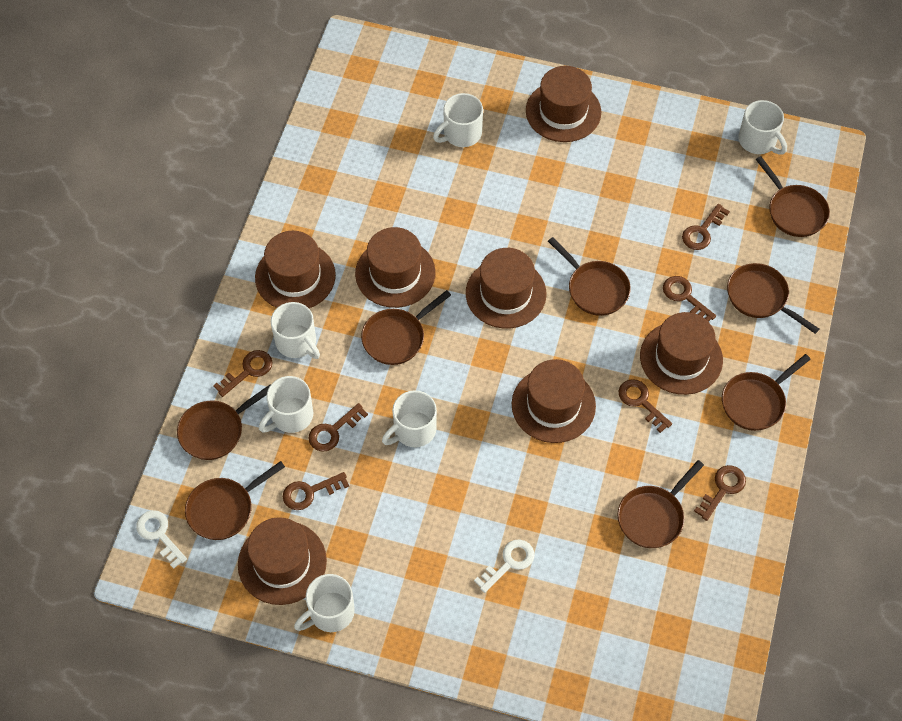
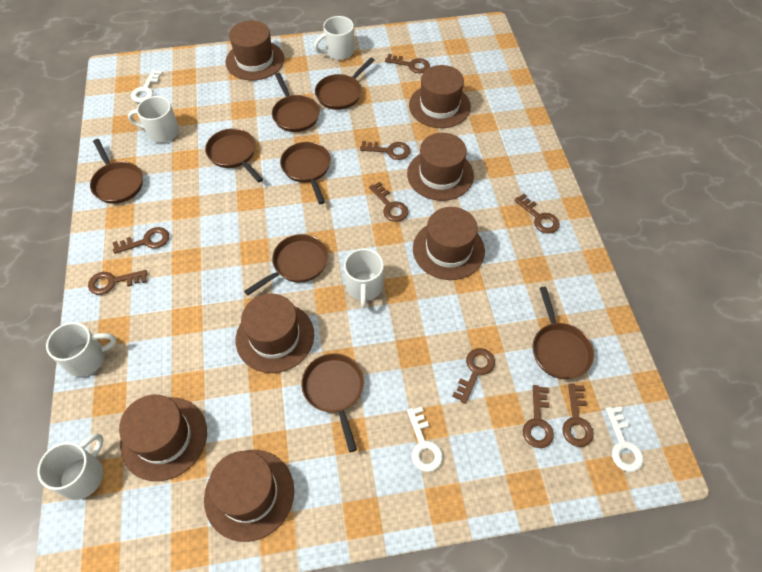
brown key: [213,350,273,397] [283,472,349,510] [308,403,368,451] [618,379,672,433] [663,276,716,322] [682,204,730,250] [694,465,746,521] = 7 -> [88,270,147,295] [113,227,169,254] [360,141,411,160] [369,182,408,222] [385,54,430,73] [452,348,495,404] [514,194,560,234] [523,385,554,448] [562,384,594,447] = 9
white key: [136,510,187,569] [474,539,534,593] = 2 -> [131,69,163,103] [407,406,443,472] [605,407,644,472] = 3
white mug: [259,376,313,433] [271,302,320,359] [294,574,355,632] [382,390,437,447] [433,93,483,147] [738,100,787,155] = 6 -> [37,433,103,500] [46,322,117,377] [128,96,179,143] [314,16,355,60] [344,248,384,308] = 5

